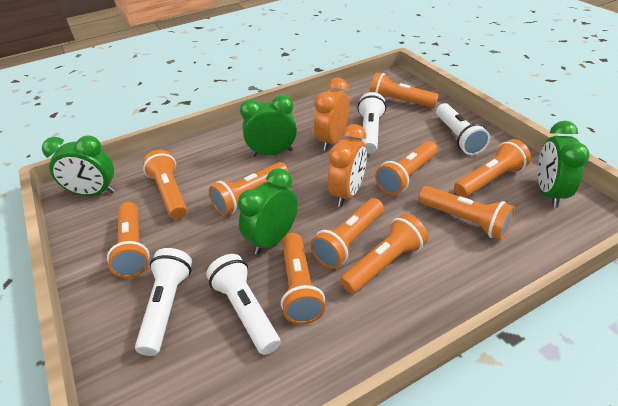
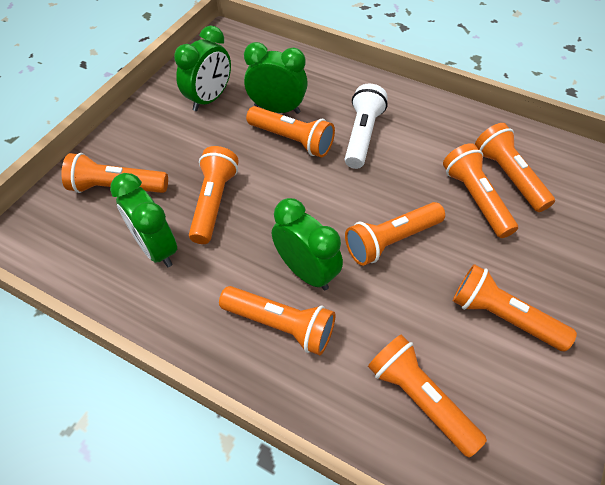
orange clock: [314,78,349,151] [328,124,367,207] = 2 -> none = 0
orange flashlight: [107,202,150,278] [143,150,187,219] [209,162,289,216] [281,233,325,324] [310,198,384,269] [340,214,428,294] [369,73,439,108] [375,141,437,195] [418,186,515,240] [454,139,531,198] = 10 -> [61,153,168,193] [189,146,239,244] [219,286,335,355] [246,106,335,157] [345,202,445,266] [368,334,487,457] [443,143,518,238] [453,264,577,351] [475,123,555,212] = 9
white flashlight: [135,248,192,356] [206,254,280,355] [357,92,386,154] [436,103,490,155] = 4 -> [345,84,388,169] = 1

